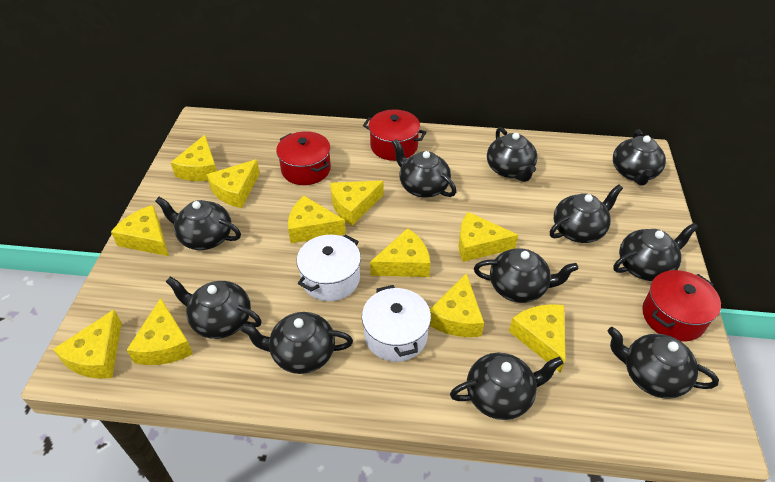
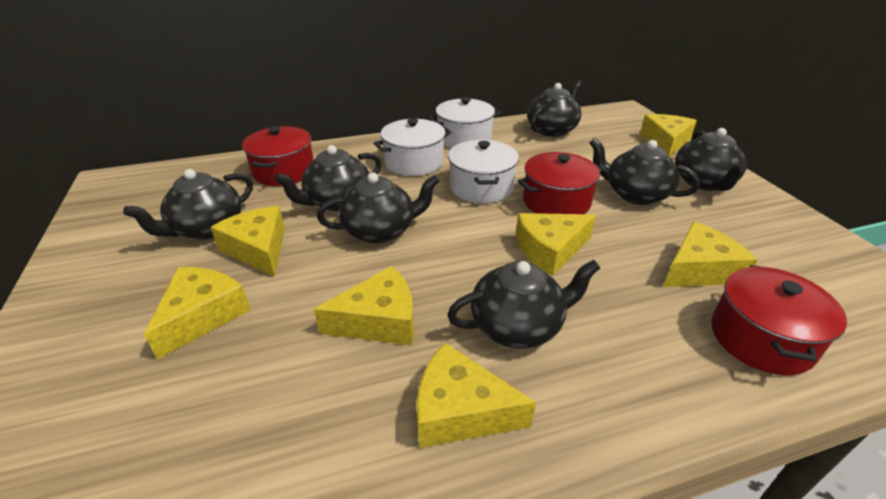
black teapot: [155,197,241,250] [166,277,262,339] [241,312,353,374] [392,139,456,198] [450,353,563,420] [474,248,578,303] [487,127,538,182] [550,184,623,243] [607,327,719,399] [613,129,666,186] [613,223,698,281] = 11 -> [123,169,253,239] [274,145,381,211] [317,172,439,243] [447,260,600,348] [527,80,582,137] [589,138,700,205] [675,128,747,191] = 7
white pot: [297,234,361,301] [362,285,431,362] = 2 -> [374,118,451,176] [428,97,501,148] [448,140,519,203] = 3
yellow cheese: [53,310,122,379] [111,205,169,256] [127,298,193,365] [170,135,217,181] [206,159,260,208] [288,196,346,243] [330,181,384,226] [370,228,430,277] [430,273,484,337] [459,212,518,262] [509,304,566,372] = 11 -> [143,267,251,359] [210,206,285,277] [314,266,414,345] [416,343,536,448] [516,213,596,276] [640,114,697,157] [663,221,758,287] = 7

